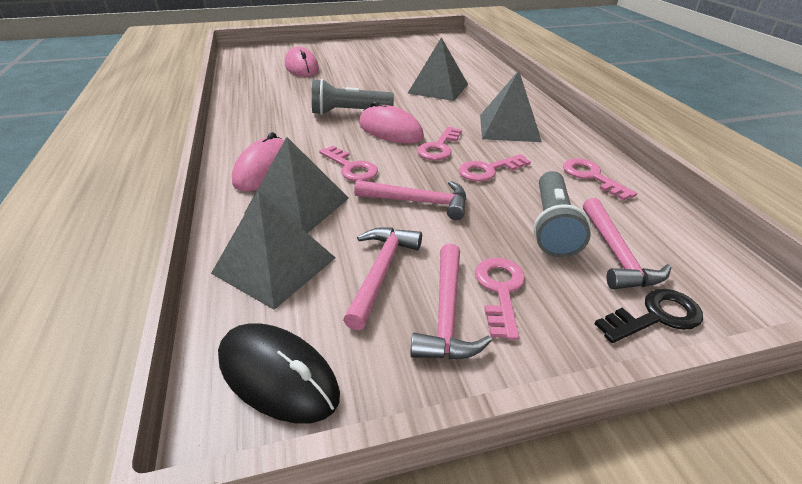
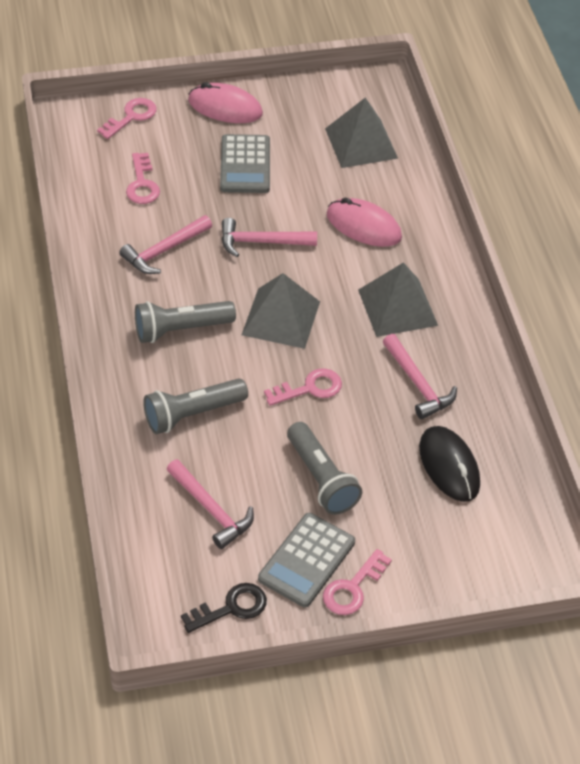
grey calculator: none = 0 -> [220,134,270,193] [258,513,355,608] = 2
grey flashlight: [312,79,394,115] [533,171,591,258] = 2 -> [135,301,236,343] [143,378,248,434] [287,422,362,515] = 3
grey pyramid: [211,191,335,310] [244,137,349,233] [408,37,468,101] [480,70,542,142] = 4 -> [242,273,320,349] [325,97,398,168] [358,262,438,337] = 3
pink key: [319,146,378,181] [417,127,462,160] [459,154,531,182] [475,258,525,340] [563,159,637,201] = 5 -> [97,98,157,139] [126,153,160,204] [264,368,342,406] [323,549,392,615] = 4
pink mouse: [232,132,285,191] [285,47,319,77] [359,101,424,144] = 3 -> [188,82,263,123] [326,198,402,247] = 2

